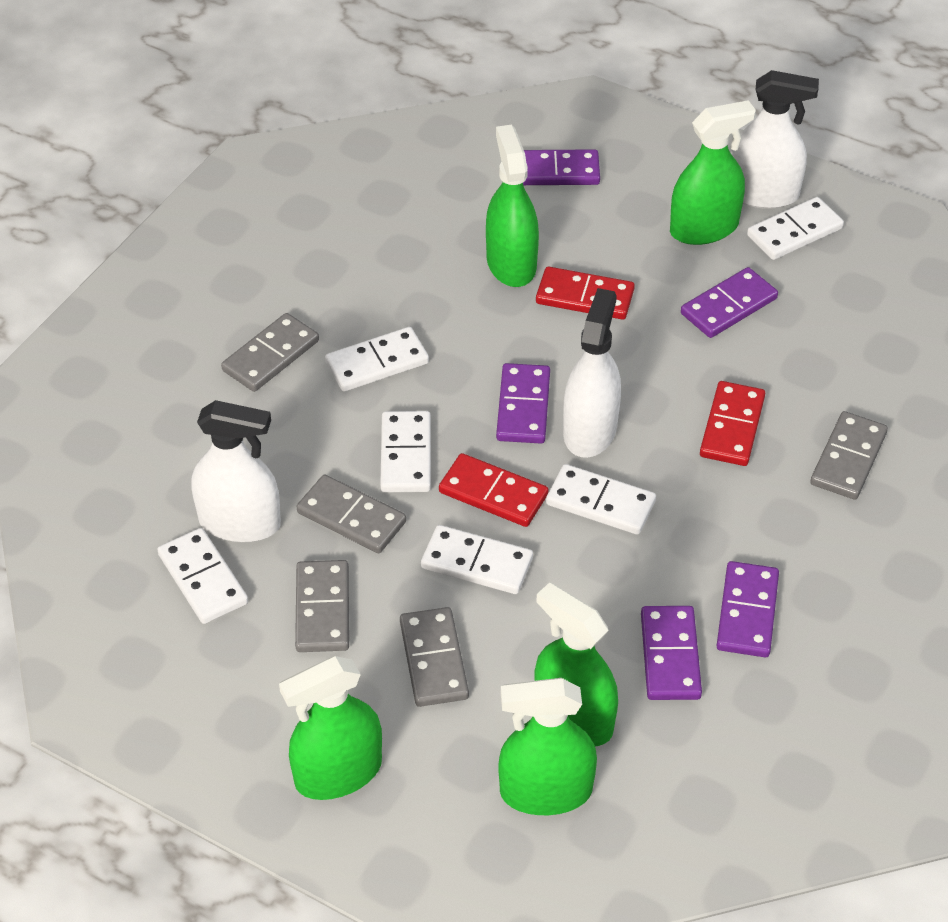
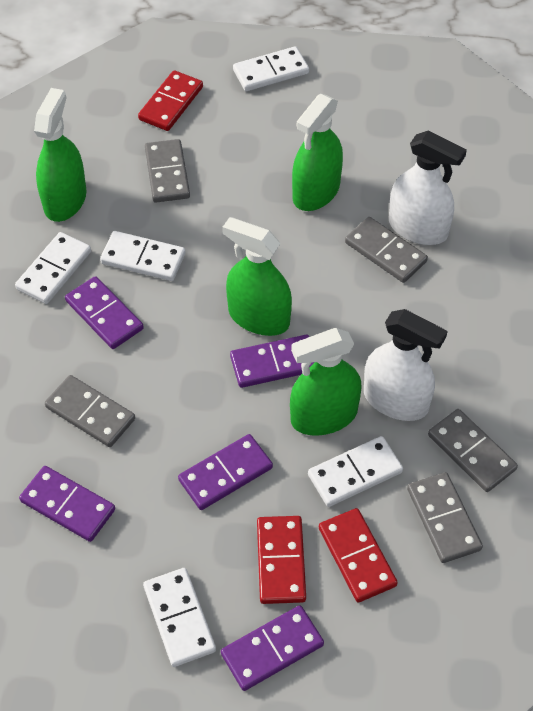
green spray bottle: [279,656,382,800] [486,125,539,287] [499,678,597,815] [534,582,618,746] [670,100,756,245] = 5 -> [34,88,87,222] [222,217,292,336] [290,328,362,436] [292,94,343,211] = 4
white domino: [157,528,248,624] [325,327,429,392] [380,411,431,492] [421,525,533,594] [546,464,656,535] [747,197,844,260] = 6 -> [15,232,91,304] [100,231,185,281] [143,568,216,667] [233,46,309,91] [308,436,403,507] = 5
white spray bottle: [191,400,281,542] [563,288,621,458] [731,70,819,209] = 3 -> [364,309,448,421] [389,130,467,245] = 2

